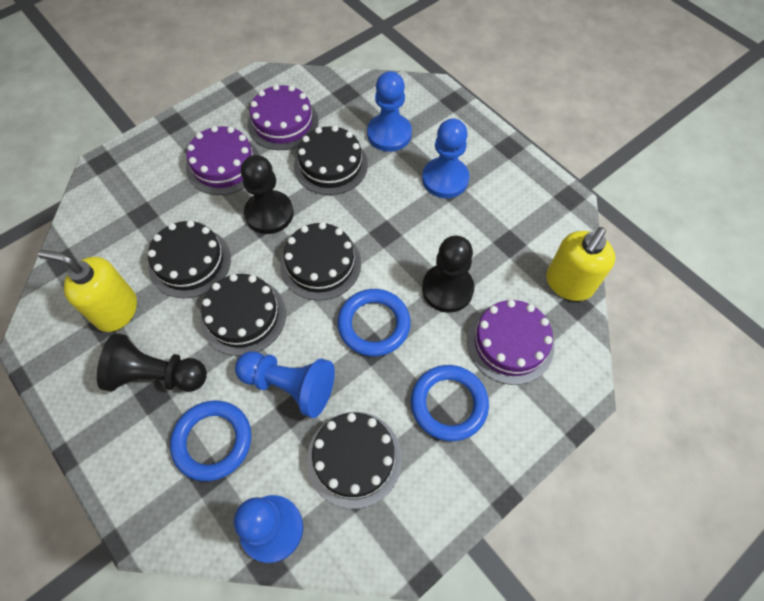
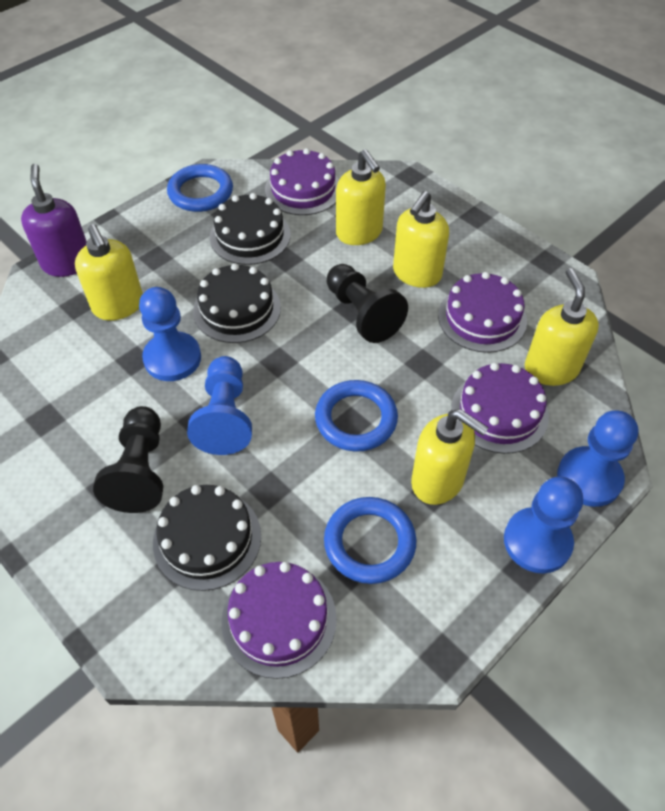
black cake: [148,220,231,299] [200,274,286,356] [280,222,361,301] [294,125,368,195] [307,412,402,509] = 5 -> [153,485,261,591] [193,263,281,343] [210,193,291,265] = 3
black pawn: [97,333,207,392] [241,155,294,234] [422,236,474,313] = 3 -> [93,406,163,513] [327,264,408,343] = 2
purple cake: [186,126,260,195] [248,84,318,150] [467,300,554,385] = 3 -> [222,562,337,679] [265,148,339,215] [438,272,527,353] [451,363,549,454] = 4
purple soap dispenser: none = 0 -> [21,164,87,277] = 1
yellow soap dispenser: [38,250,137,332] [546,227,615,301] = 2 -> [75,224,143,321] [336,149,386,245] [393,191,449,288] [411,409,489,505] [525,268,599,386] = 5

